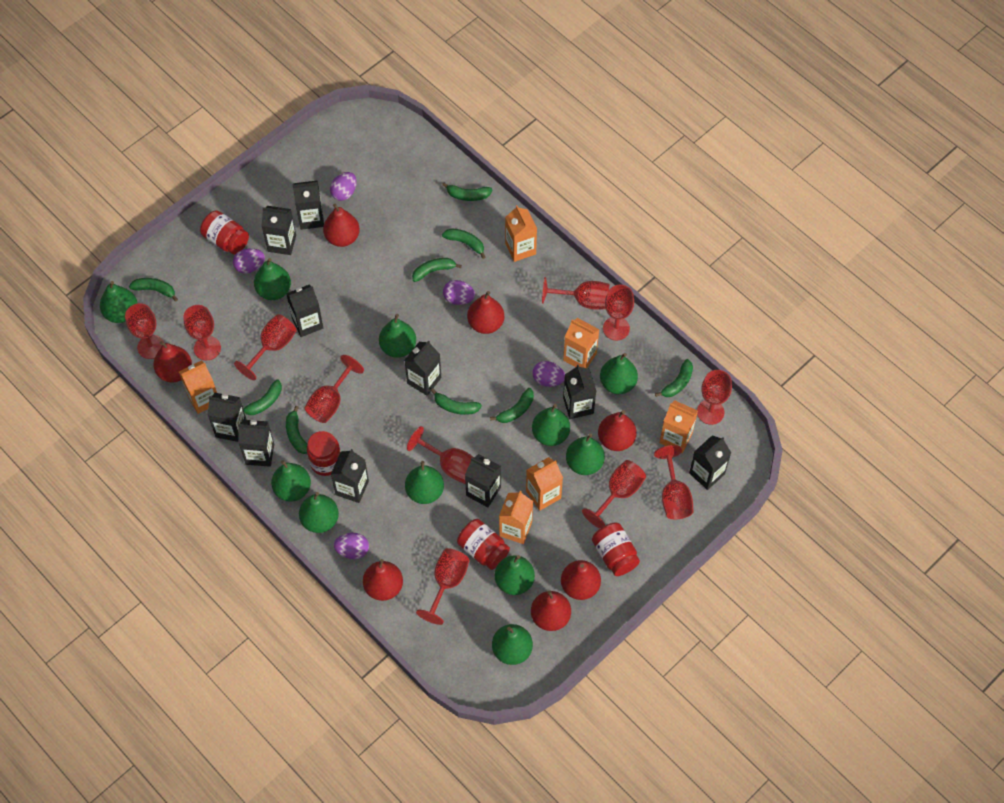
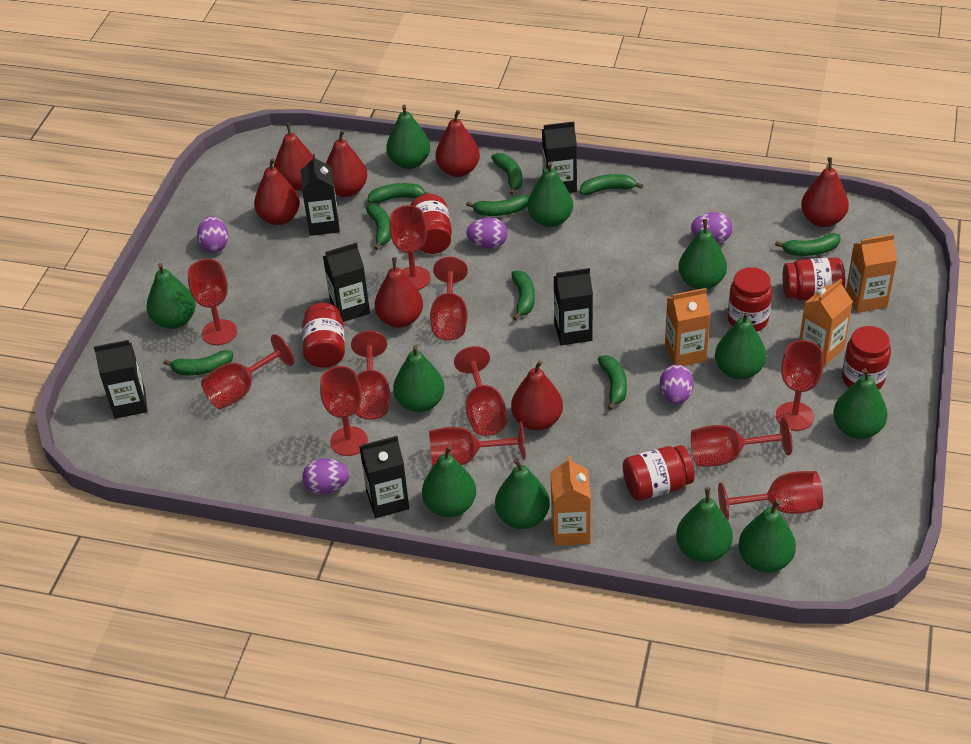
black carton: [208,393,247,442] [238,420,274,467] [262,206,296,255] [286,284,323,337] [293,180,324,230] [331,449,369,503] [404,340,441,396] [465,454,501,507] [563,365,596,419] [689,435,731,490] = 10 -> [94,340,148,419] [301,154,340,236] [323,242,370,322] [359,436,409,518] [542,121,577,193] [554,268,593,345] = 6
orange carton: [179,360,217,414] [499,491,533,544] [505,205,537,262] [526,457,563,511] [563,318,600,368] [660,400,698,453] = 6 -> [550,456,591,546] [665,288,711,366] [799,279,853,366] [846,234,897,313] = 4
red jar: [200,210,249,255] [307,431,341,476] [457,519,510,570] [592,523,640,576] = 4 -> [302,303,345,368] [411,194,452,254] [623,445,695,501] [728,267,772,331] [782,257,845,300] [842,326,891,390] = 6

